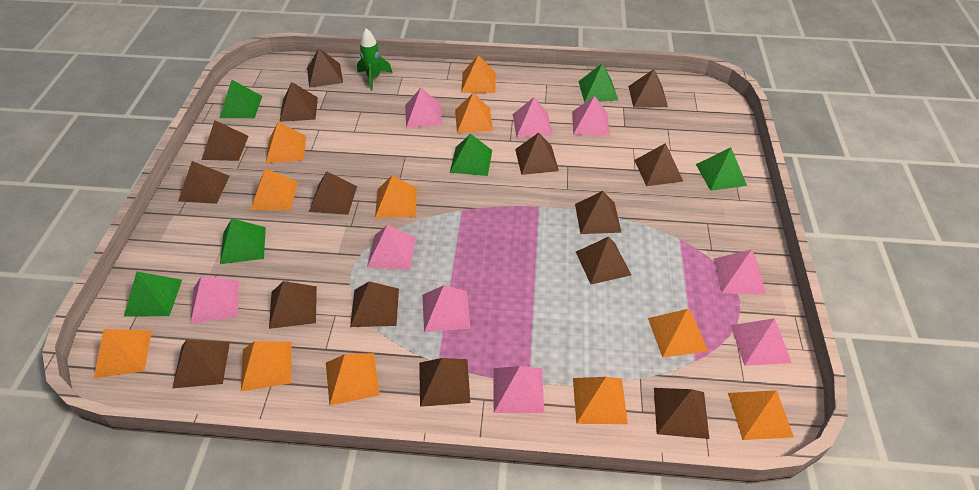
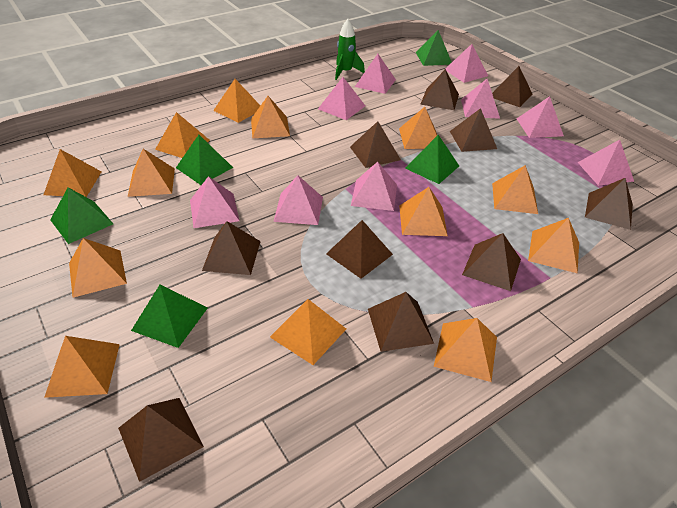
brown pyramid: [172,340,230,388] [178,161,230,204] [202,120,249,161] [269,281,317,329] [280,82,318,122] [307,48,343,88] [309,171,357,215] [350,281,399,327] [419,358,470,407] [515,133,559,175] [575,191,622,234] [576,237,631,284] [628,69,668,108] [634,143,683,186] [654,388,709,439] = 15 -> [118,398,204,482] [202,221,261,275] [326,220,393,279] [350,121,401,168] [368,292,434,352] [420,69,459,110] [450,108,497,152] [462,233,521,291] [492,66,533,107] [585,178,633,230] = 10
green pyramid: [124,272,182,317] [219,80,263,118] [220,219,266,264] [450,134,492,176] [578,64,618,102] [696,147,747,191] = 6 -> [50,187,113,244] [131,285,208,348] [176,135,233,185] [405,135,459,184] [416,30,452,66] = 5
orange pyramid: [94,329,152,378] [241,341,291,391] [251,168,298,210] [266,122,306,163] [326,353,380,406] [375,175,417,218] [455,93,493,133] [461,55,496,93] [573,377,628,424] [648,309,708,358] [728,390,794,440] = 11 -> [43,149,102,197] [44,336,120,398] [69,238,127,298] [128,149,175,197] [155,112,210,158] [213,79,260,123] [251,96,290,138] [270,299,346,365] [399,107,437,149] [399,187,448,236] [434,318,497,382] [492,165,538,214] [528,218,579,273] = 13

